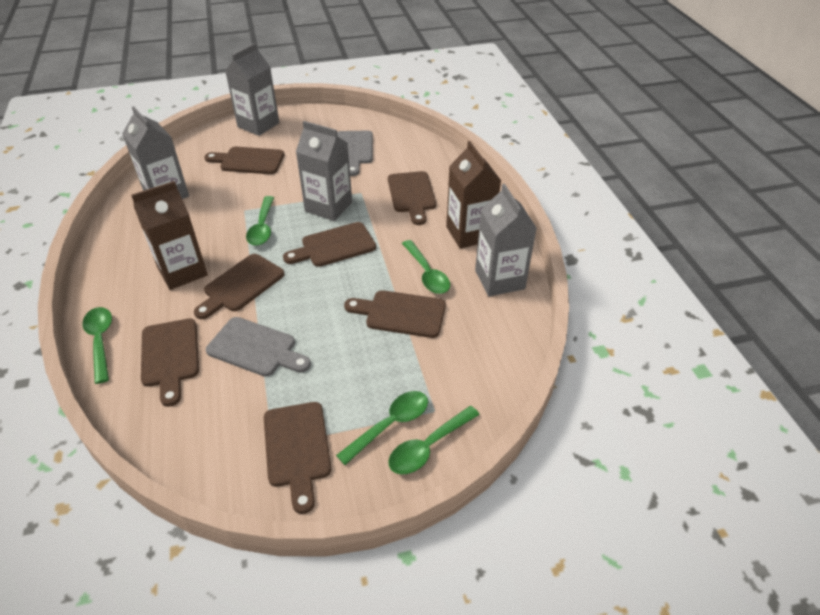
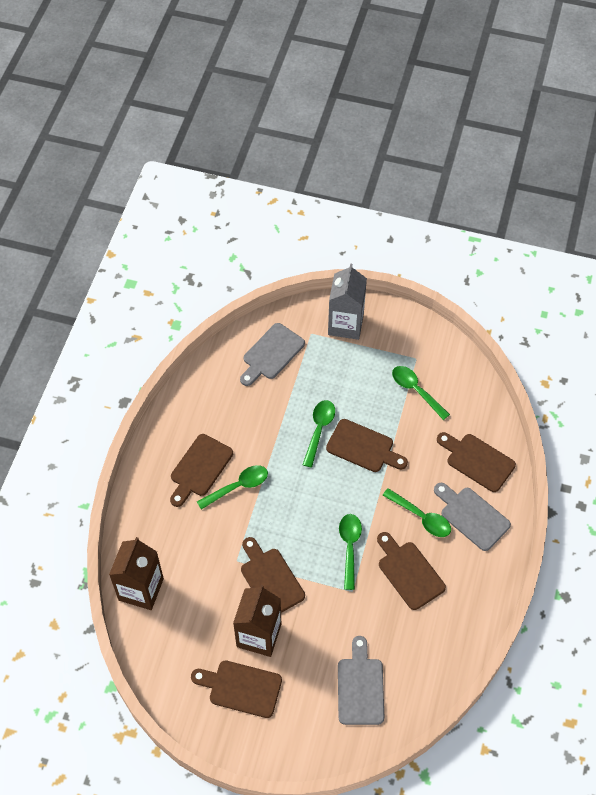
brown cutting board: [141,318,199,407] [194,254,284,319] [204,147,284,174] [264,402,331,514] [283,222,376,267] [344,290,446,338] [388,171,436,225] = 7 -> [170,434,233,507] [191,661,282,718] [241,537,305,613] [326,419,408,472] [377,532,446,610] [437,432,516,492] = 6
grey carton: [122,106,189,199] [225,43,279,136] [296,121,352,221] [475,184,537,296] = 4 -> [328,263,367,340] = 1
grey cutting board: [206,317,311,377] [337,131,373,176] = 2 -> [240,323,305,386] [338,636,384,725] [434,483,511,551] = 3

